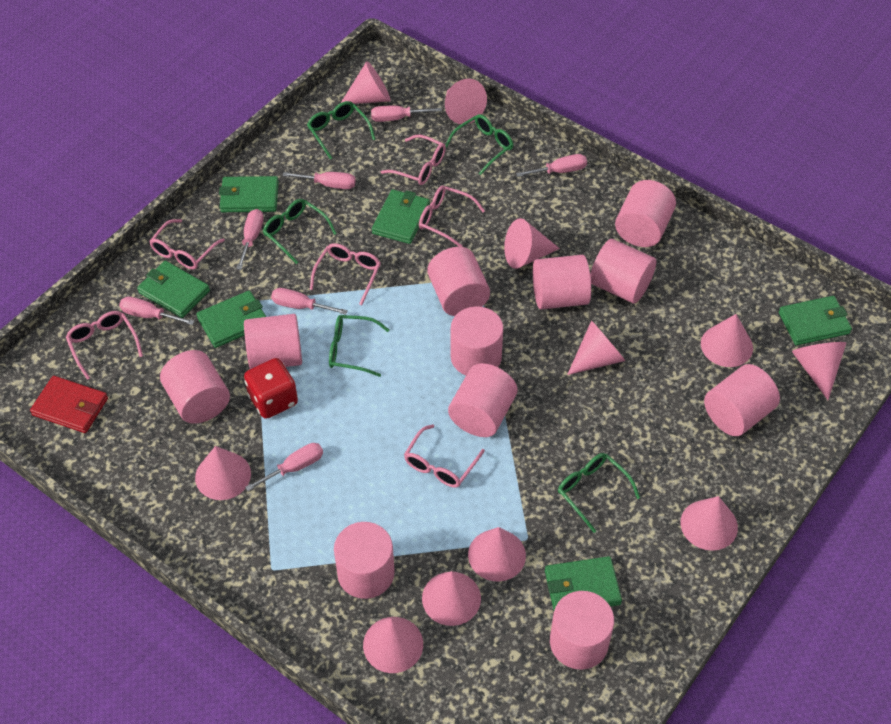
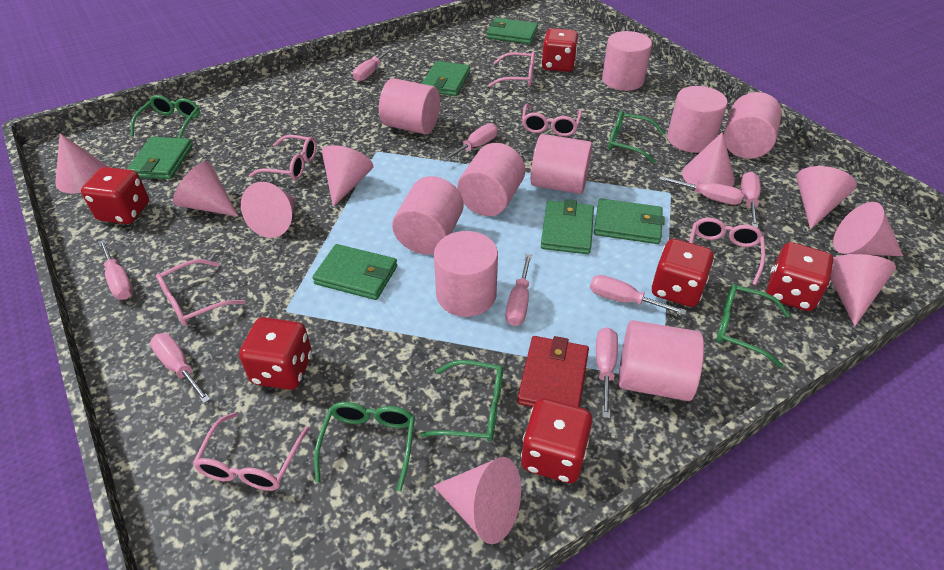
pink cone: [195,446,251,500] [341,61,391,104] [363,617,423,673] [422,571,481,626] [445,79,487,124] [468,527,526,581] [504,218,560,269] [567,320,626,375] [681,496,738,551] [701,314,753,367] [792,342,846,400] = 11 -> [55,133,108,193] [173,161,239,217] [241,182,296,238] [322,145,373,207] [433,457,521,544] [682,132,735,187] [796,166,857,229] [830,254,896,326] [833,202,903,256] = 9
pink cylinder: [160,350,230,424] [244,314,302,369] [334,522,395,599] [427,247,490,316] [448,363,518,437] [450,306,503,375] [533,255,591,309] [550,591,614,670] [590,239,656,303] [615,180,676,247] [704,364,780,436] = 11 -> [379,78,440,134] [392,176,464,255] [434,231,498,317] [457,143,525,216] [531,134,592,194] [602,31,652,91] [619,320,704,401] [667,86,728,153] [723,92,782,159] = 9
pink screwdriver: [119,296,194,325] [236,209,264,270] [245,443,323,491] [271,288,348,315] [283,172,356,189] [371,105,442,122] [516,154,587,177] = 7 -> [99,240,133,300] [150,333,211,403] [353,48,393,82] [442,123,498,162] [506,254,532,326] [590,275,687,315] [596,327,618,418] [659,176,744,205] [741,172,761,228] = 9
red dice: [244,358,298,419] = 1 -> [81,167,149,224] [239,317,312,390] [521,398,593,483] [541,28,579,72] [651,239,714,307] [767,242,833,311] = 6

